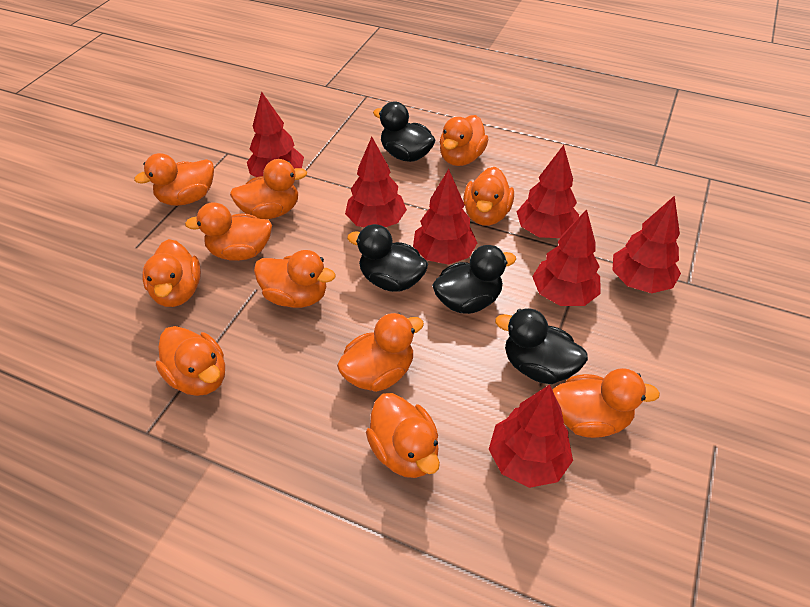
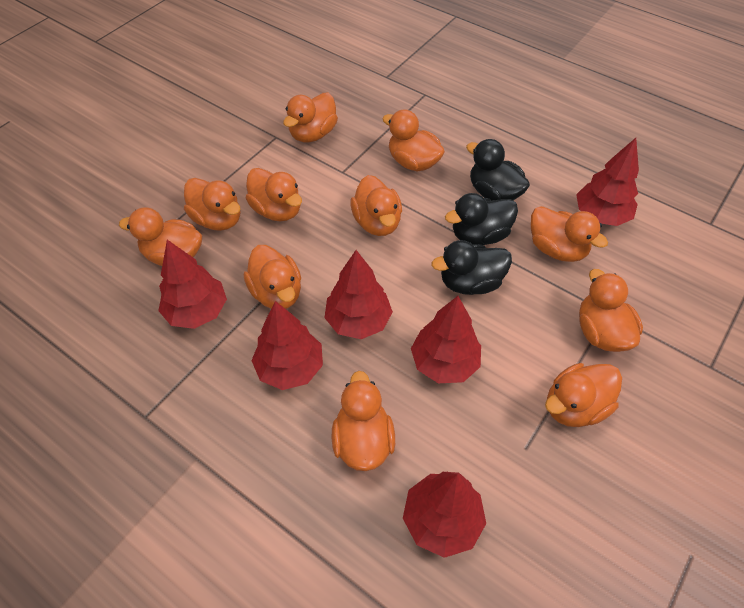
black duck: [347,224,428,292] [373,101,436,162] [432,245,516,314] [495,308,588,384] = 4 -> [431,240,512,295] [445,193,518,245] [466,139,530,201] = 3
red tree: [247,91,304,177] [345,137,407,227] [413,169,477,265] [489,385,573,488] [517,145,579,238] [532,209,601,306] [612,196,681,293] = 7 -> [158,240,227,329] [251,301,323,390] [324,250,393,339] [403,471,486,558] [411,296,481,383] [576,138,639,226] = 6

